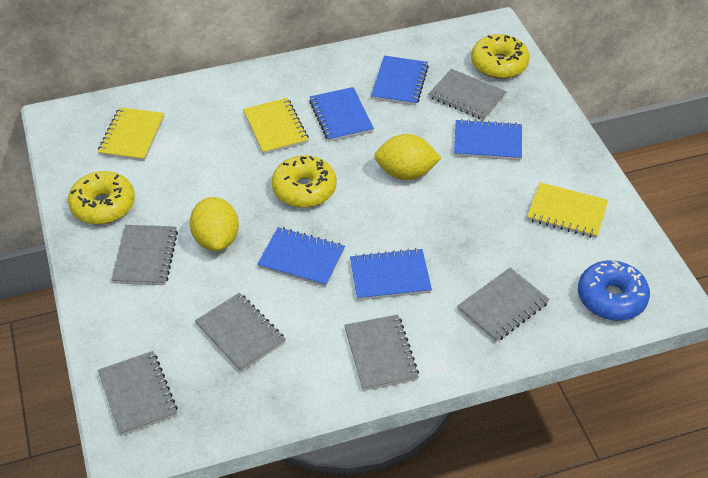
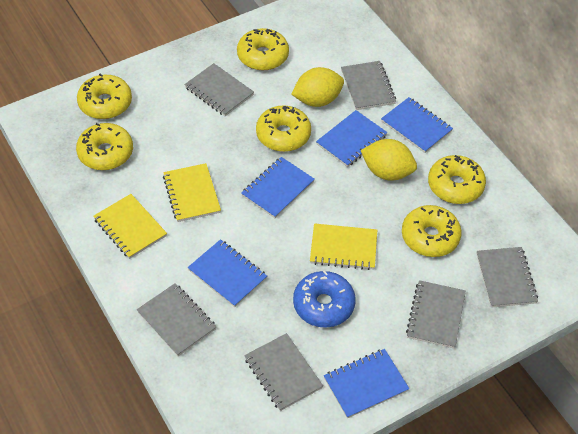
yellow donut: [68,171,135,224] [272,155,336,208] [471,34,530,79] = 3 -> [76,123,133,170] [77,74,132,119] [237,28,289,70] [256,105,311,152] [402,205,462,257] [428,155,486,204] = 6

